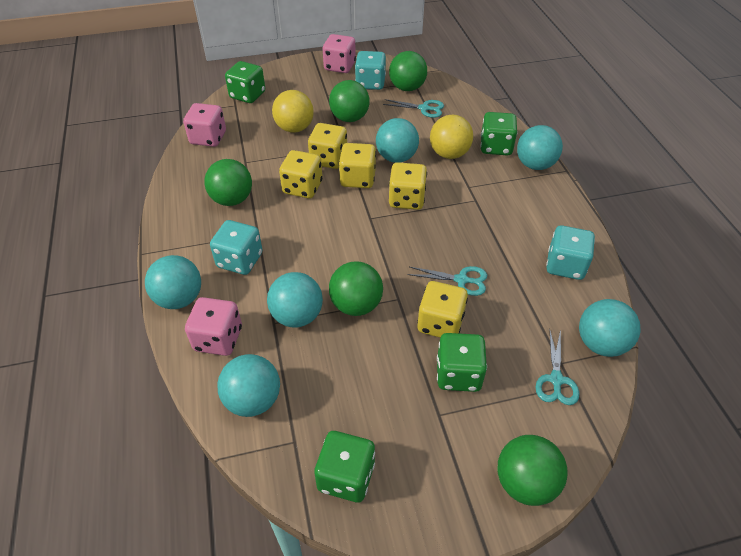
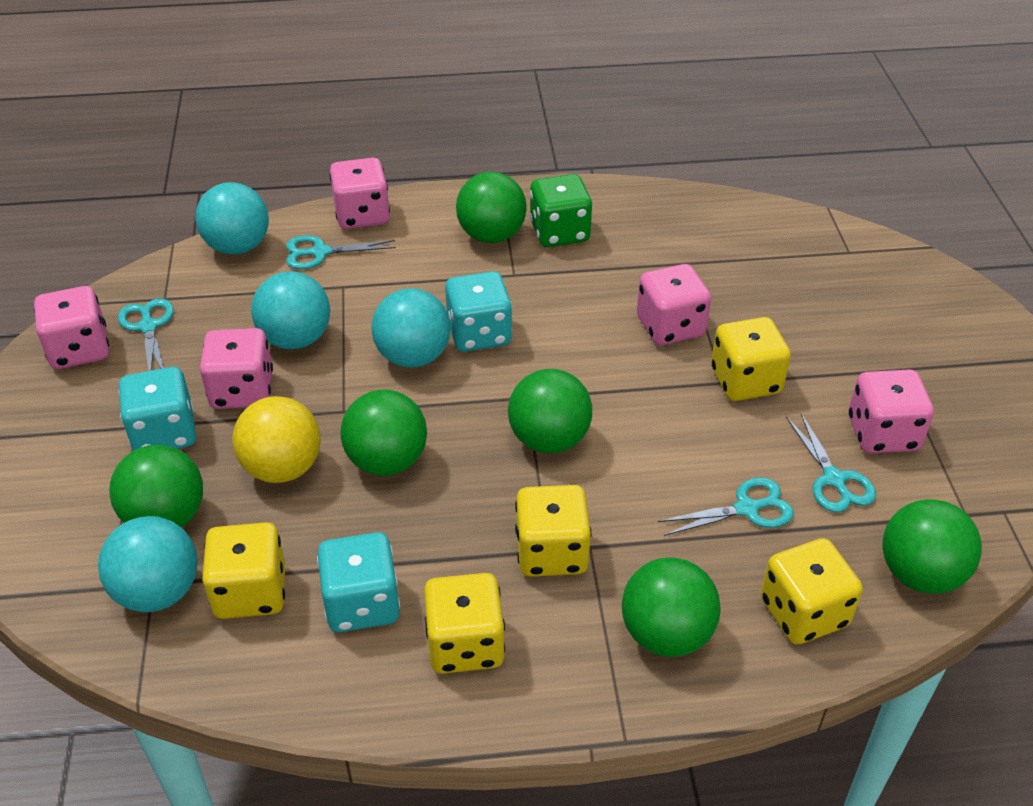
green ball: [204,159,252,206] [329,80,370,122] [329,261,383,316] [389,51,427,91] [497,435,568,506] = 5 -> [109,445,203,527] [340,390,427,476] [456,172,527,243] [508,369,592,453] [622,557,721,657] [882,499,982,594] = 6
green dice: [225,61,265,103] [314,431,375,503] [437,333,487,392] [480,112,518,156] = 4 -> [530,174,592,247] = 1
pink dice: [183,103,226,147] [185,297,242,356] [323,34,356,73] = 3 -> [34,286,109,369] [200,328,273,409] [329,158,390,229] [637,264,711,345] [848,369,934,454] = 5
turquoise ball: [145,255,201,309] [217,354,280,417] [267,272,323,328] [376,118,419,163] [517,125,563,170] [579,299,641,357] = 6 -> [98,516,198,612] [195,182,269,254] [251,271,330,349] [371,288,451,368] = 4
turquoise scissors: [383,99,444,118] [407,266,487,296] [535,329,579,405] = 3 -> [118,298,174,371] [286,235,396,269] [658,477,794,536] [786,413,876,512] = 4
yellow ball: [272,90,314,133] [430,115,473,159] = 2 -> [232,396,321,483] = 1

